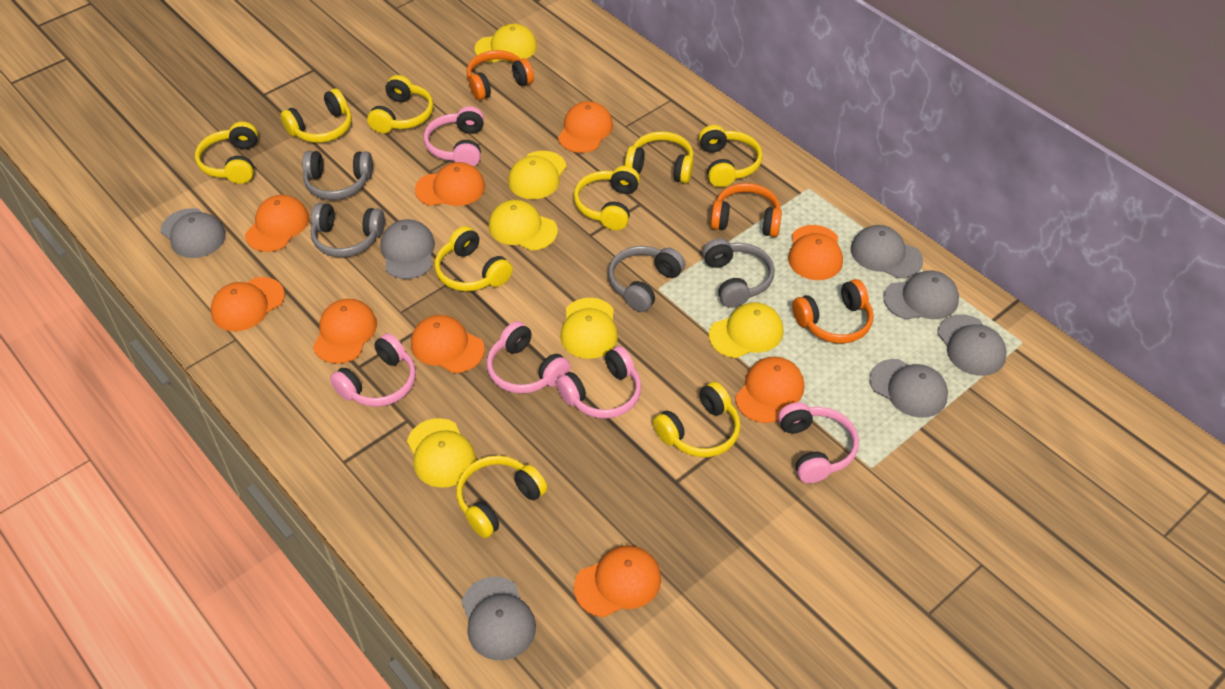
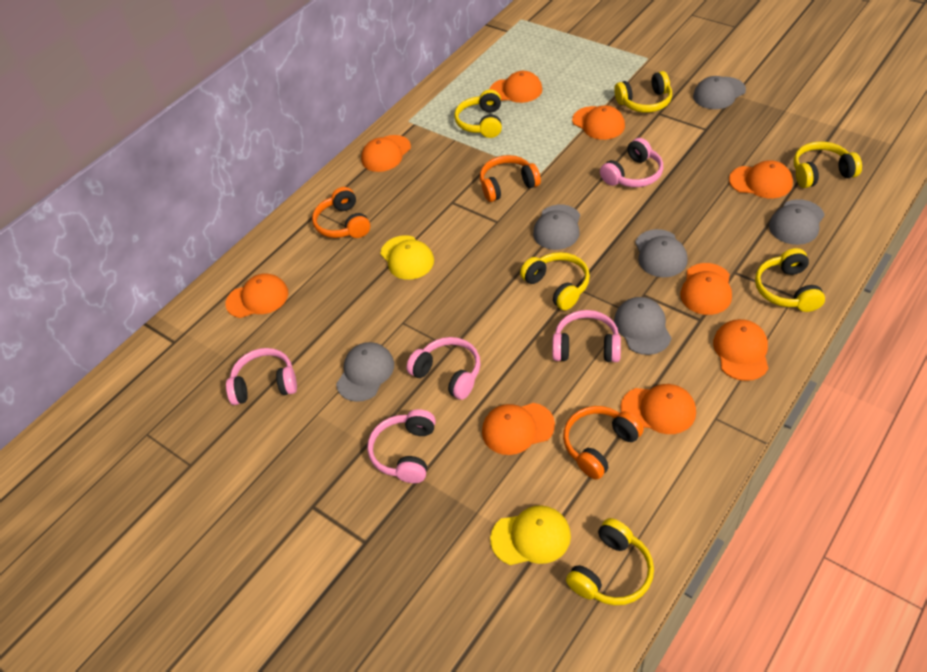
grey cap: [161,208,226,258] [380,219,435,279] [461,577,536,660] [851,225,923,278] [869,359,948,418] [883,271,959,320] [937,314,1007,376] = 7 -> [336,342,394,402] [533,205,580,250] [614,297,671,355] [635,229,688,277] [693,76,746,109] [769,199,825,245] = 6
grey headphones: [302,151,373,200] [311,203,385,257] [608,246,685,312] [702,238,775,308] = 4 -> none = 0
yellow cap: [407,418,476,488] [474,24,537,63] [489,200,558,251] [508,151,567,199] [560,298,618,359] [709,302,784,358] = 6 -> [380,236,434,280] [490,505,571,565] = 2
yellow headphones: [195,122,258,184] [280,89,352,143] [367,75,433,133] [435,226,513,291] [456,455,547,538] [574,166,640,230] [625,131,694,183] [653,382,741,457] [699,125,762,187] = 9 -> [454,89,502,138] [520,252,590,310] [566,518,654,605] [614,71,672,113] [755,248,825,312] [794,141,862,188] = 6

